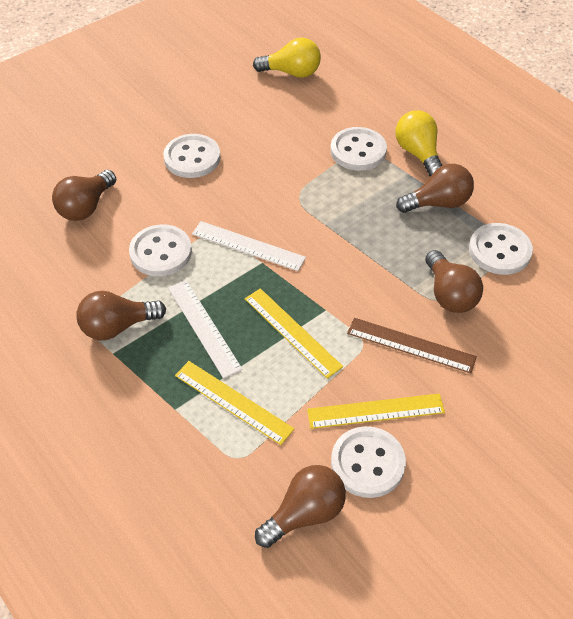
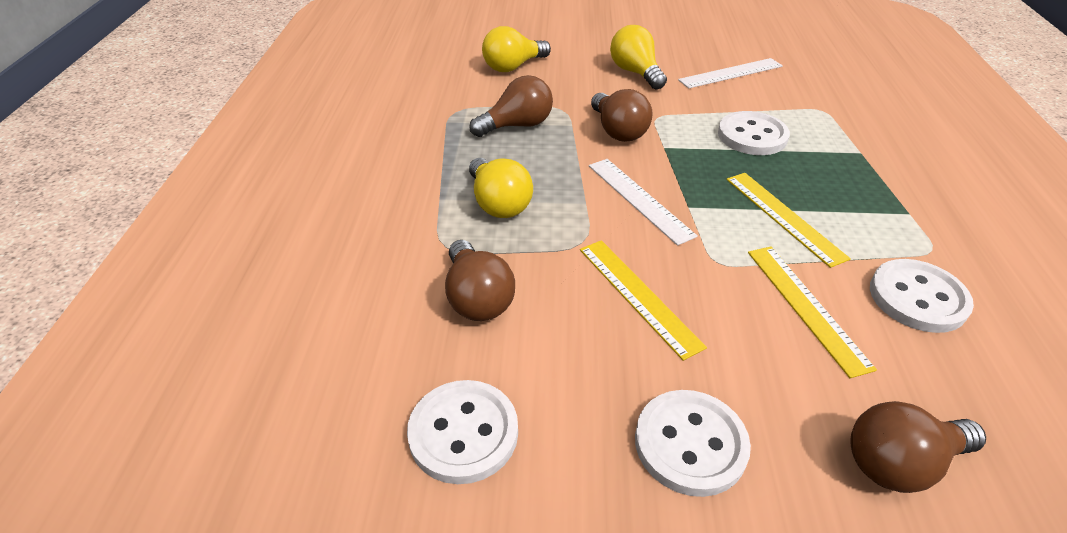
brown light bulb: [52,170,116,221] [76,291,166,341] [255,465,346,548] [396,164,474,213] [425,250,483,313] = 5 -> [445,240,515,321] [469,75,553,137] [591,89,653,142] [850,401,986,493] = 4
brown ruler: [347,318,477,373] = 1 -> none = 0
white button: [129,224,192,276] [163,134,220,178] [331,127,387,171] [331,426,406,498] [469,223,533,275] = 5 -> [407,380,518,484] [635,390,751,497] [718,111,790,155] [870,259,974,333] = 4
yellow light bulb: [253,37,321,78] [395,110,442,177] = 2 -> [469,158,533,218] [482,26,551,72] [610,25,667,90] = 3

